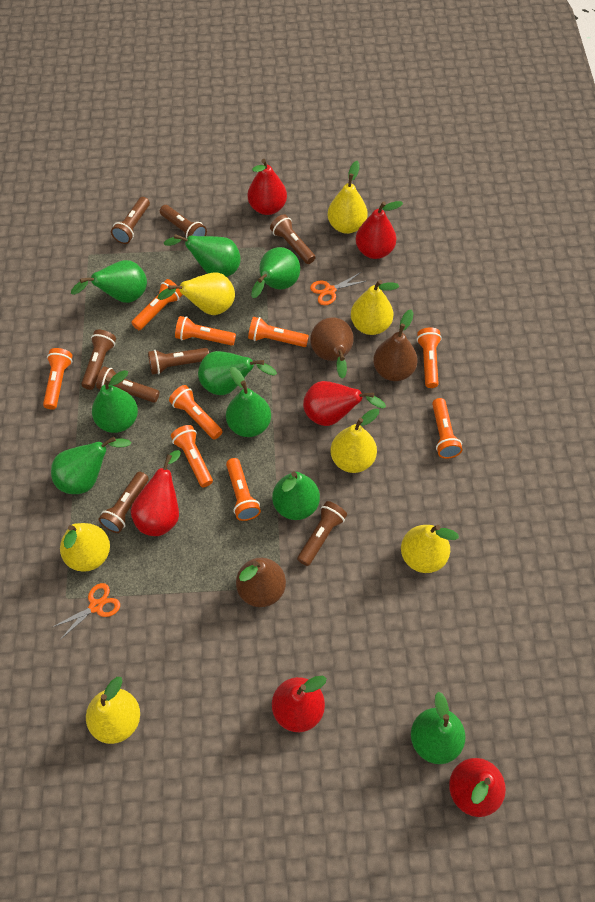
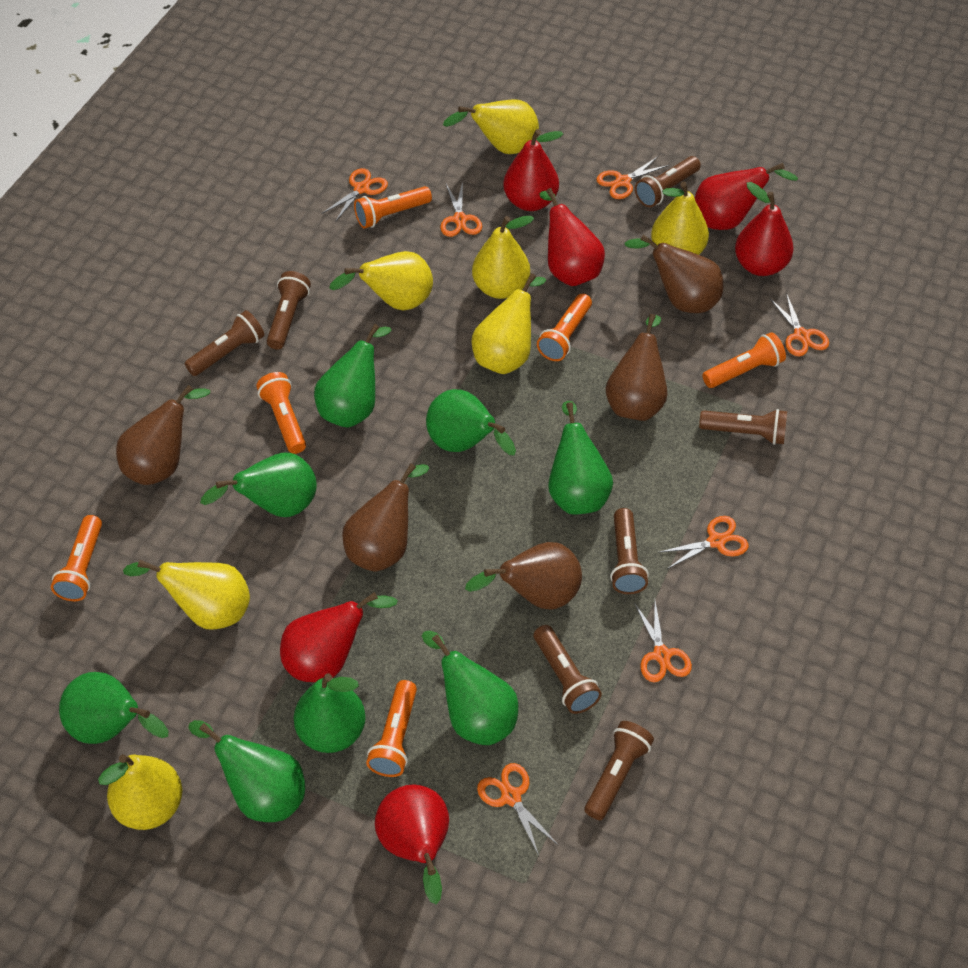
brown flashlight: [81,330,116,390] [96,367,160,403] [98,472,149,533] [111,197,150,244] [148,348,209,375] [160,205,207,239] [270,214,315,264] [297,501,347,566] = 8 -> [184,310,264,376] [267,271,311,350] [534,625,602,714] [585,721,654,820] [610,508,649,594] [635,156,701,207] [699,409,787,445] = 7
brown pear: [236,558,286,607] [310,317,354,379] [373,309,418,381] = 3 -> [116,385,210,485] [342,463,429,572] [465,542,582,610] [605,314,667,421] [625,234,723,313] = 5
green pear: [51,436,131,494] [71,260,147,303] [92,370,138,433] [164,234,241,277] [198,351,277,395] [226,367,271,437] [251,247,300,298] [272,472,320,520] [411,692,466,764] = 9 -> [59,672,168,744] [188,720,305,822] [200,453,317,517] [294,673,366,753] [314,324,392,428] [422,631,518,745] [426,389,516,456] [548,401,613,515] = 8
orange flashlight: [43,348,73,410] [131,279,183,330] [169,385,223,440] [171,425,213,487] [175,316,236,346] [226,458,261,521] [248,317,309,347] [417,327,442,388] [432,398,462,459] = 9 -> [51,515,102,601] [256,372,306,454] [354,186,432,229] [366,680,417,777] [537,294,592,361] [702,332,786,388] = 6
orange scissors: [51,583,120,640] [310,272,366,305] = 2 -> [322,168,388,222] [440,182,482,237] [477,763,559,856] [596,156,669,199] [634,601,692,682] [657,516,749,569] [769,293,829,356] = 7

